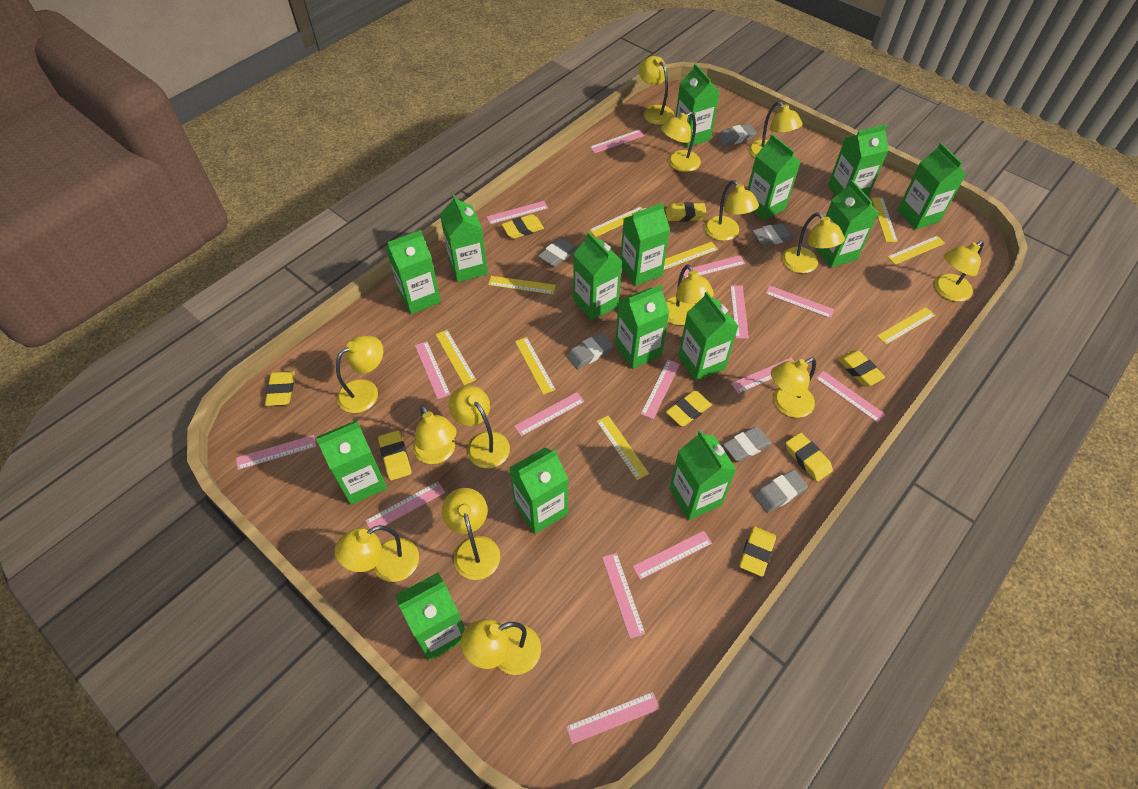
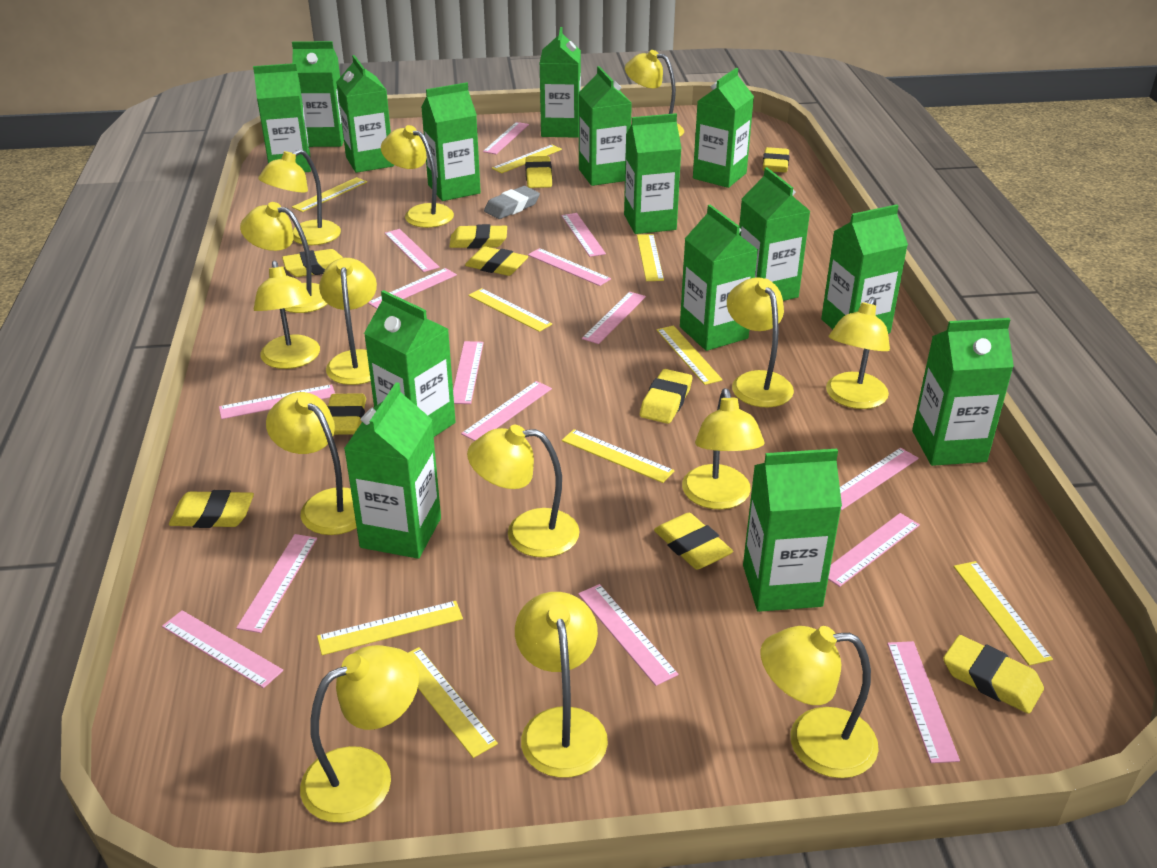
grey eraser: [538,238,578,266] [567,332,613,369] [717,123,757,146] [723,427,772,462] [752,223,794,246] [754,470,808,513] = 6 -> [484,186,540,219] = 1
yellow eraser: [265,371,295,406] [378,430,412,480] [502,214,544,239] [666,202,707,222] [666,391,712,426] [739,526,776,577] [786,432,833,482] [838,350,885,386] = 8 -> [169,490,254,528] [282,249,343,277] [327,393,366,435] [449,224,507,249] [465,246,528,276] [525,156,552,188] [640,369,692,424] [654,513,733,569] [763,147,789,173] [943,635,1044,714] = 10

